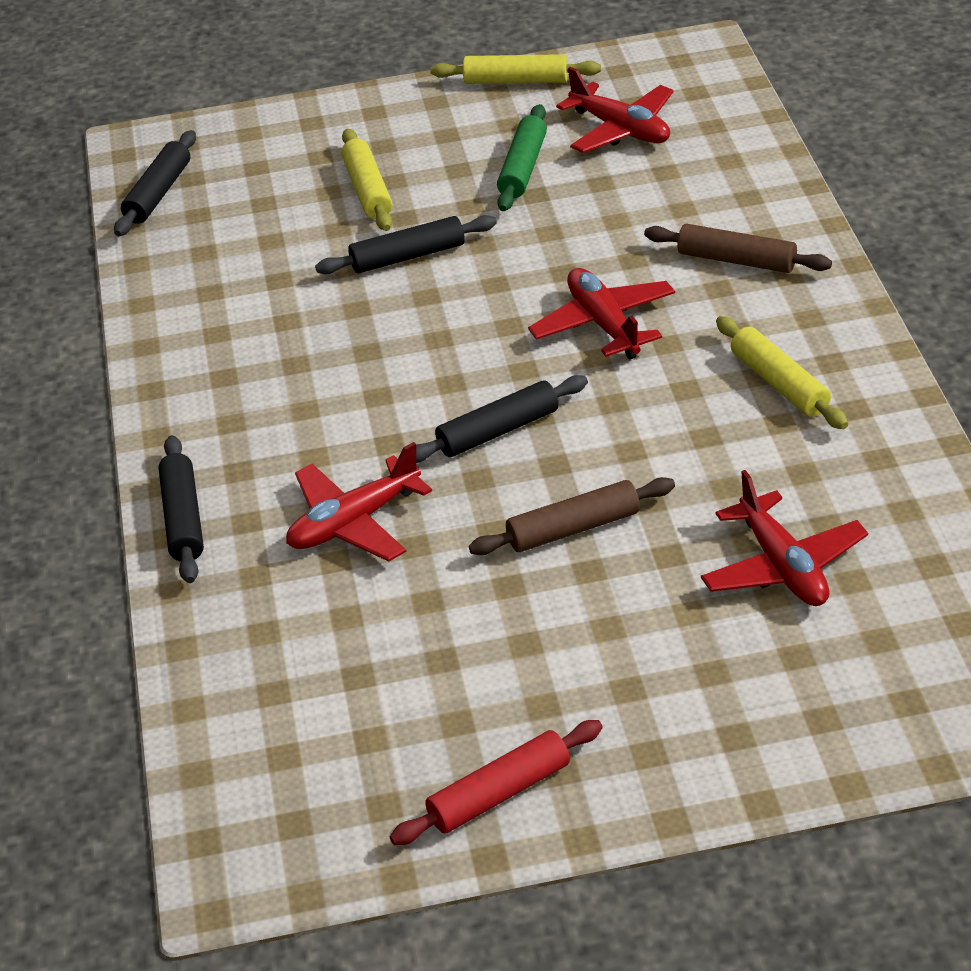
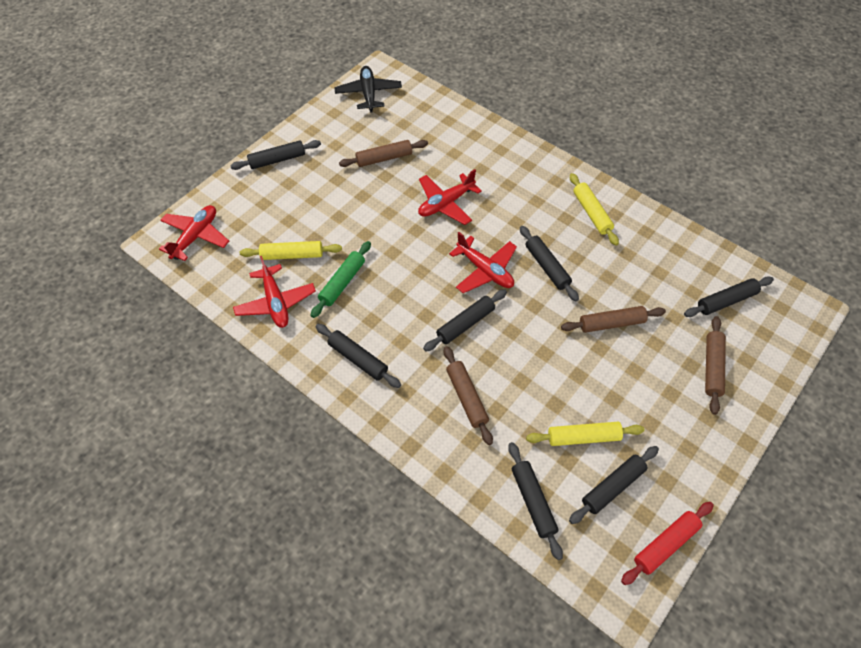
black plane: none = 0 -> [334,66,402,113] = 1
black rolling pin: [114,130,196,236] [158,435,204,583] [315,215,497,274] [416,375,588,463] = 4 -> [230,140,321,170] [316,324,401,388] [423,289,507,352] [508,442,563,560] [520,226,579,301] [569,446,659,524] [684,276,774,317] = 7
brown rolling pin: [469,477,675,555] [644,224,832,273] = 2 -> [339,140,428,167] [444,346,493,445] [561,306,666,333] [705,316,726,415] = 4

